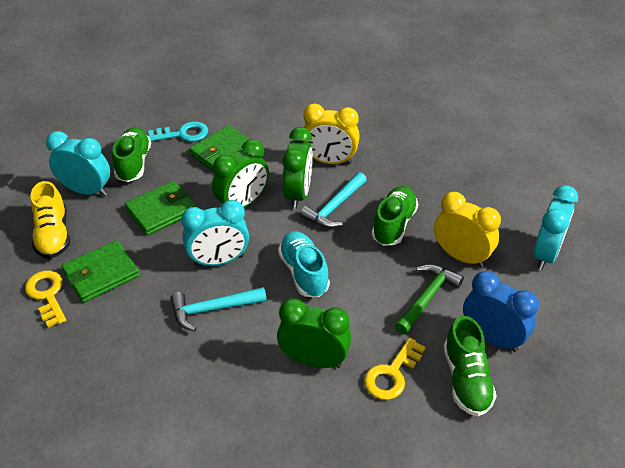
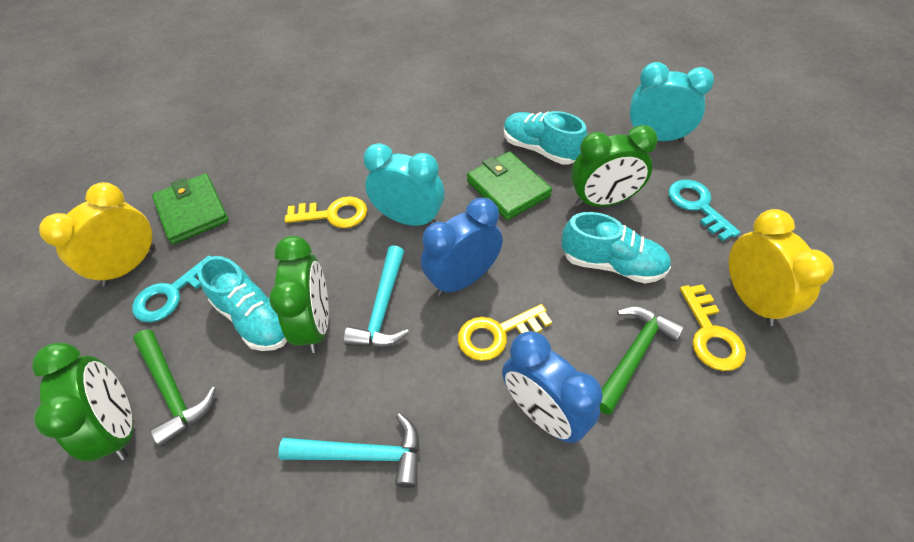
blue clock: [463,271,539,352] = 1 -> [421,198,503,296] [502,331,603,443] = 2
green hammer: [395,264,464,334] = 1 -> [133,329,216,447] [600,306,685,415] = 2
green shoe: [112,127,151,182] [372,186,418,246] [444,316,497,416] = 3 -> none = 0
green wallet: [61,240,140,303] [125,181,197,236] [189,125,250,172] = 3 -> [152,173,229,244] [467,151,552,220] = 2
turquoise clock: [46,131,110,196] [181,200,249,266] [533,185,578,270] = 3 -> [364,143,445,226] [630,62,714,142] = 2
turquoise key: [148,121,208,142] = 1 -> [132,256,211,322] [668,180,741,241] = 2
turquoise shoe: [278,231,330,297] = 1 -> [198,256,287,351] [504,111,588,165] [562,212,671,283] = 3
yellow key: [25,270,66,328] [364,338,425,400] = 2 -> [285,196,367,228] [458,304,552,361] [680,284,746,371] = 3
yellow shoe: [30,181,70,259] = 1 -> none = 0

